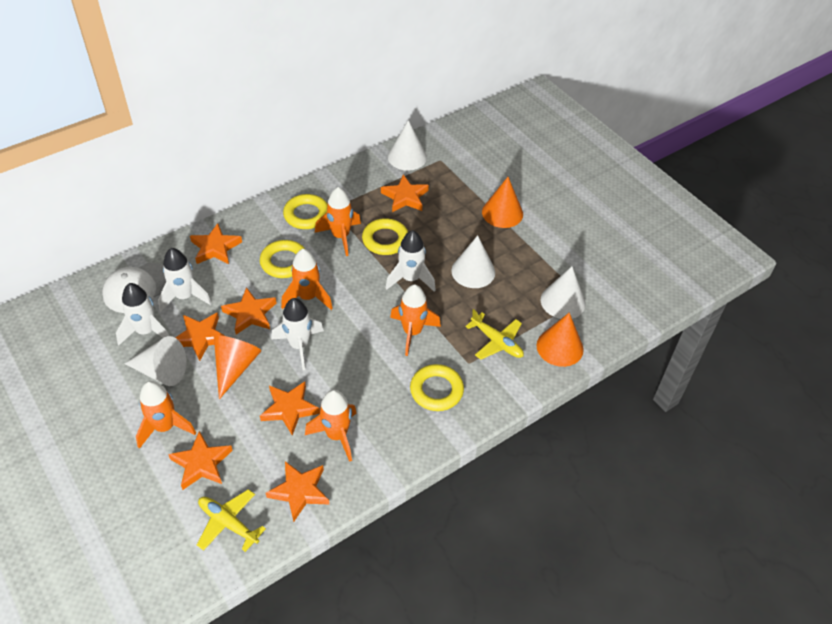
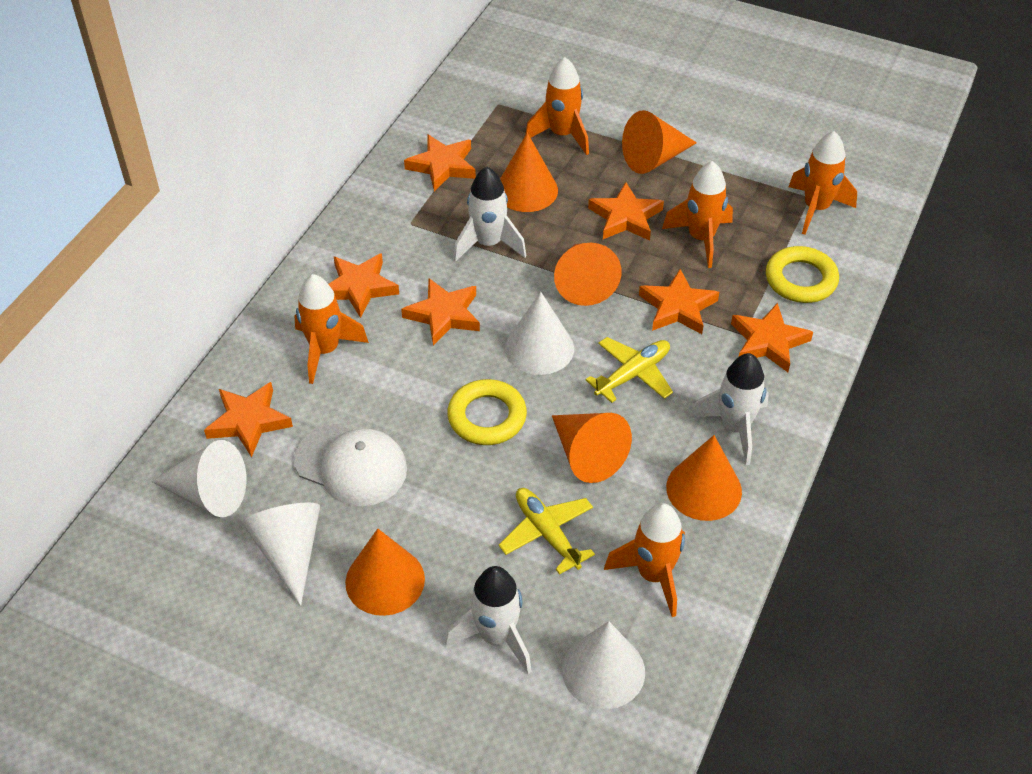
orange cone: [214,335,261,399] [482,177,523,228] [537,313,584,367] = 3 -> [345,529,425,616] [500,133,558,212] [552,413,632,483] [554,243,622,306] [622,110,697,174] [666,435,742,521] = 6
white rocket: [116,283,169,345] [158,248,212,312] [271,298,324,370] [386,230,436,292] = 4 -> [445,566,532,674] [453,167,526,262] [690,353,769,465] = 3
yellow ring: [260,240,305,278] [283,194,328,229] [362,218,408,255] [410,364,464,411] = 4 -> [447,379,527,445] [766,246,839,303] = 2

